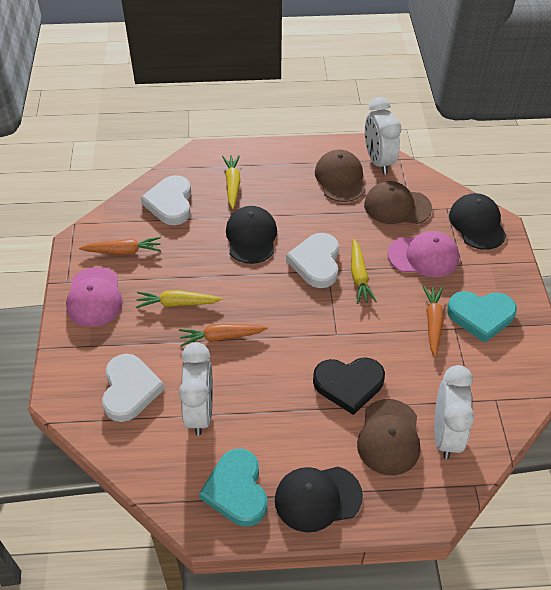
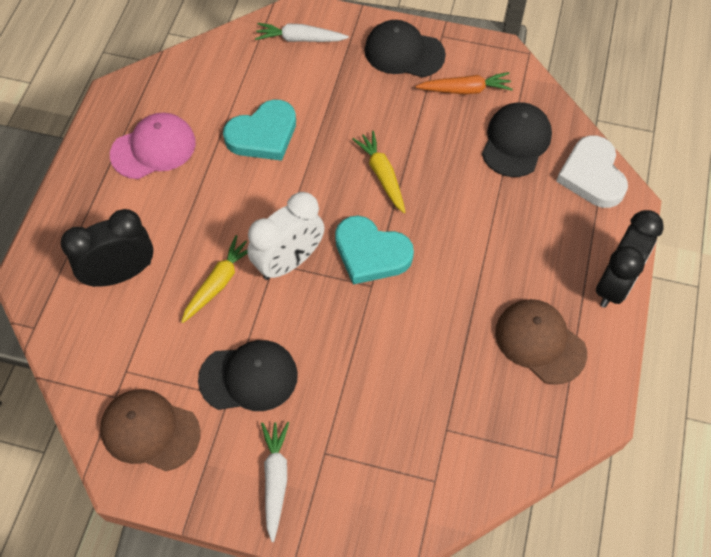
black clock: none = 0 -> [60,209,154,287] [596,210,664,308] = 2
black heart: [313,357,385,415] = 1 -> none = 0
brown cap: [315,150,366,202] [357,399,420,475] [364,181,432,224] = 3 -> [100,389,200,471] [495,299,587,385] = 2
orange carrot: [79,237,161,255] [179,323,268,347] [423,285,444,357] = 3 -> [415,72,513,94] = 1
pink cap: [66,267,123,327] [387,231,459,277] = 2 -> [110,113,196,179] = 1
white carrot: none = 0 -> [255,23,349,42] [261,422,289,542] = 2
white clock: [179,342,213,435] [365,97,401,174] [434,365,475,459] = 3 -> [247,192,325,280] = 1
white heart: [102,354,164,422] [141,175,191,225] [286,233,339,288] = 3 -> [556,136,628,208] = 1
yellow carrot: [136,290,222,308] [222,155,240,209] [351,239,377,304] = 3 -> [181,235,248,323] [352,131,405,213] = 2

